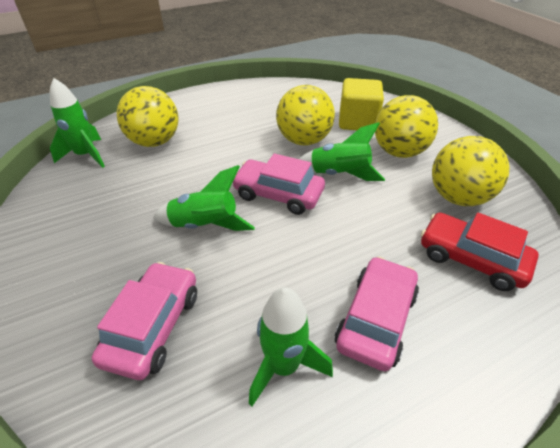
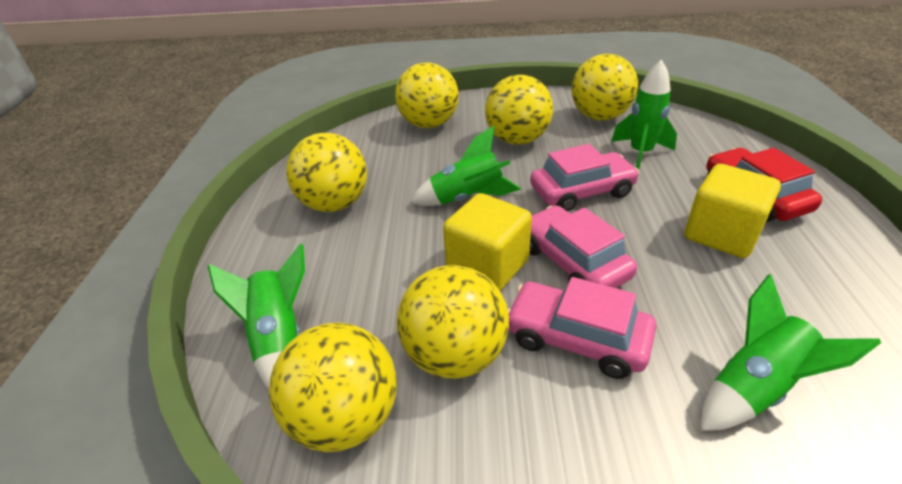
yellow ball: [117,86,178,147] [276,85,335,145] [375,95,438,158] [432,136,509,206] = 4 -> [269,322,397,452] [286,133,367,212] [395,62,459,128] [397,265,509,379] [485,75,553,145] [571,54,638,121] = 6
yellow cube: [339,78,384,130] = 1 -> [443,193,532,291] [684,164,781,258] = 2

